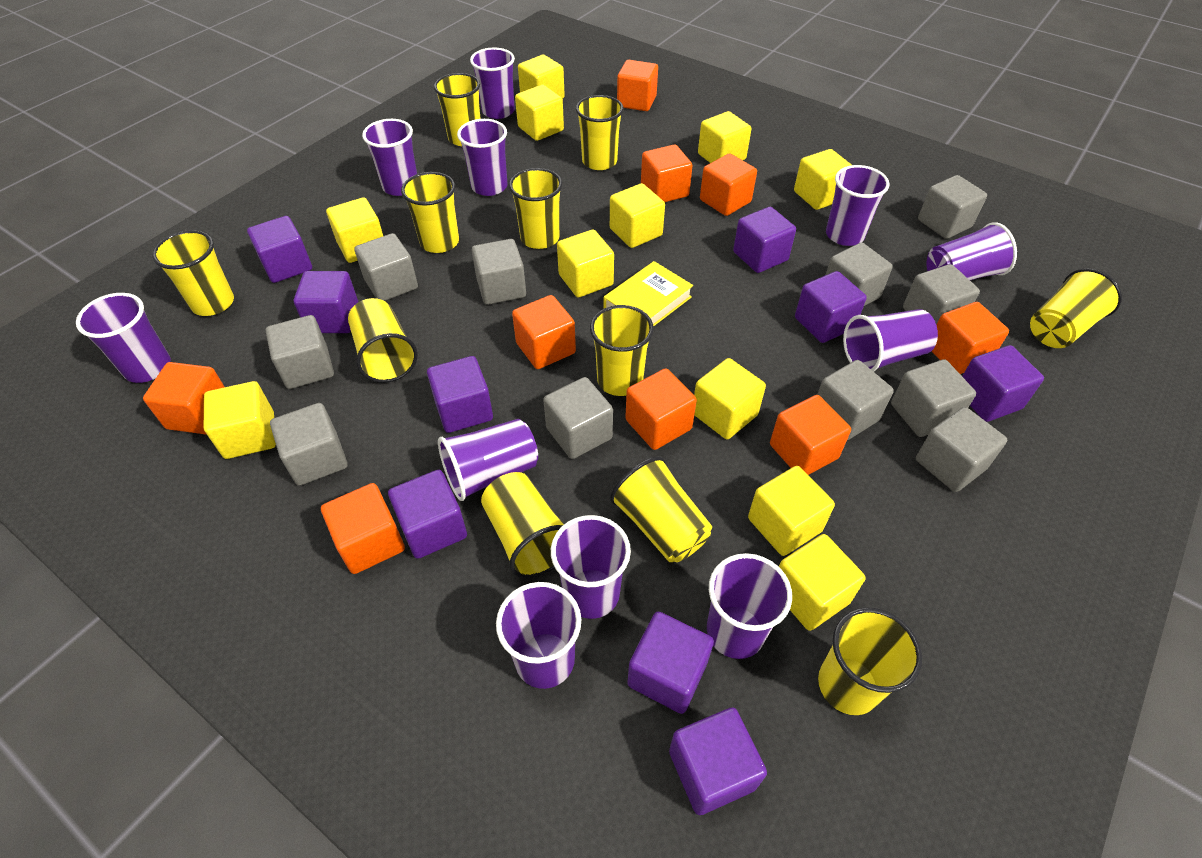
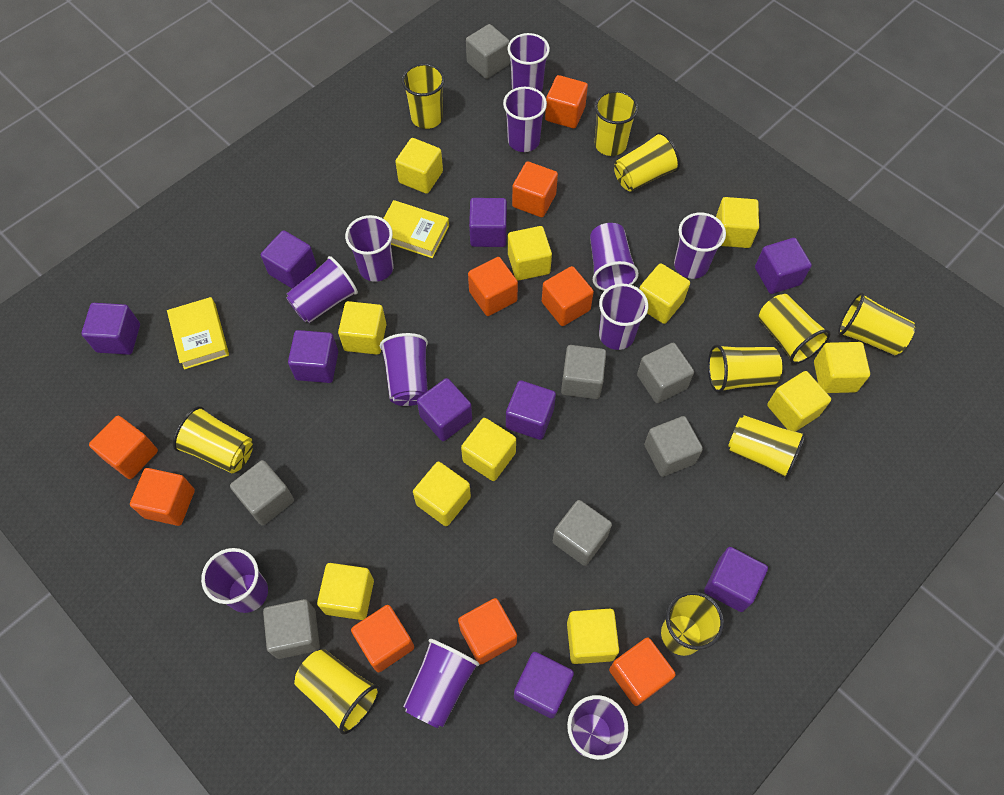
grey cube: [266,315,334,389] [270,403,348,486] [354,233,418,301] [472,239,526,305] [543,377,613,459] [817,360,894,440] [826,243,893,306] [891,359,976,437] [903,264,980,325] [916,407,1007,492] [918,175,987,239] = 11 -> [230,460,294,526] [263,599,320,659] [466,24,510,79] [553,500,612,566] [561,345,606,399] [637,343,694,403] [644,416,703,477] = 7
yellow book: [604,261,693,327] = 1 -> [167,297,229,370] [383,200,449,258] = 2
yellow cup: [152,230,234,316] [348,298,418,383] [401,172,459,253] [434,73,481,146] [481,472,564,578] [509,168,562,249] [576,95,624,170] [590,305,654,396] [610,456,712,562] [818,607,922,715] [1030,268,1122,348] = 11 -> [173,406,253,473] [294,649,380,735] [402,63,445,129] [595,90,638,156] [614,132,680,191] [661,591,724,656] [708,344,783,393] [728,415,806,480] [758,294,831,364] [838,292,915,355] = 10

